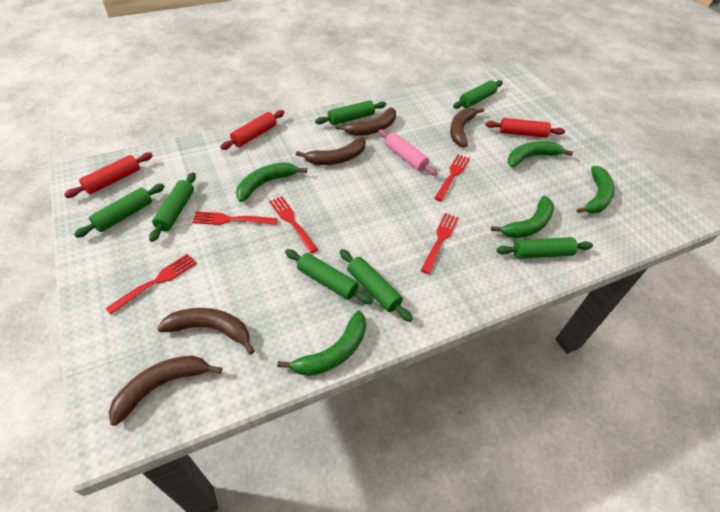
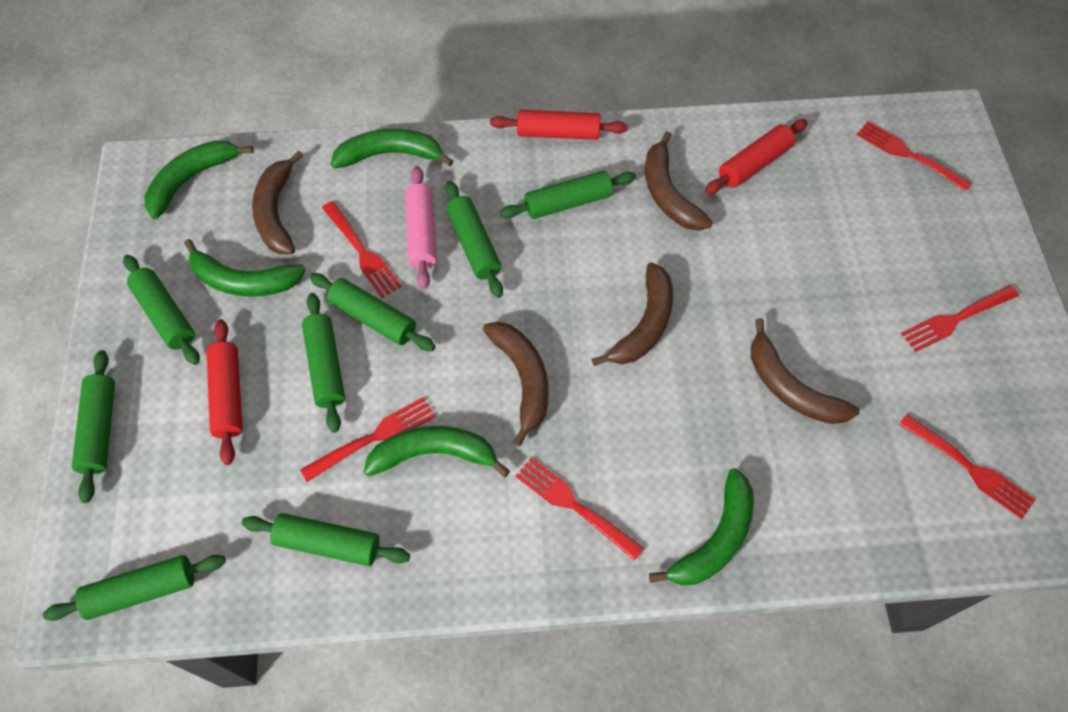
green rolling pin: [74,184,165,238] [149,172,196,242] [285,249,373,304] [315,100,386,125] [340,249,413,322] [453,80,503,109] [496,237,593,259] = 7 -> [43,555,226,621] [72,350,115,503] [123,255,200,365] [242,513,410,566] [302,293,345,433] [310,273,436,351] [445,181,503,298] [500,171,636,219] = 8
red fork: [105,254,197,315] [192,211,278,225] [269,196,318,253] [421,213,459,274] [434,154,470,201] = 5 -> [300,397,435,482] [322,201,402,298] [515,457,644,561] [857,121,972,192] [899,414,1035,519] [901,285,1019,352] = 6

